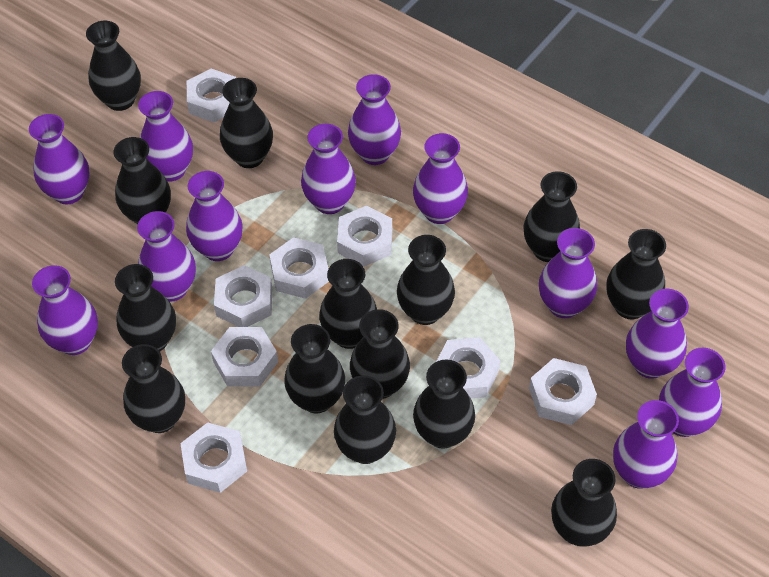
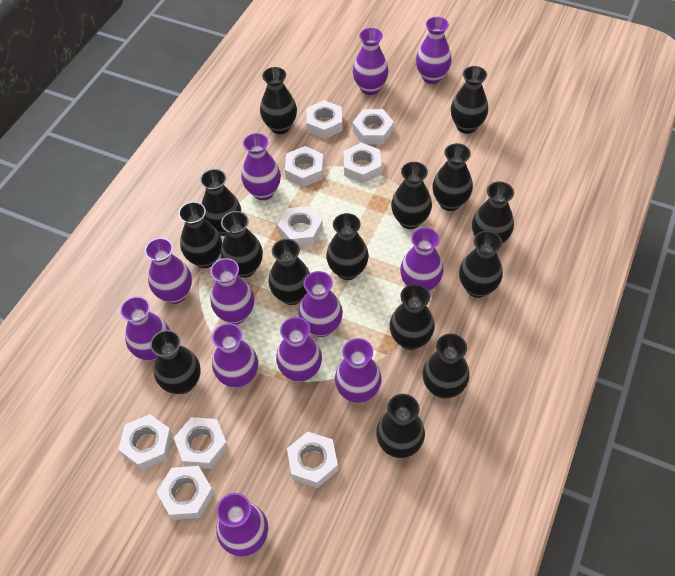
black vase: [86,21,141,111] [114,137,171,224] [115,264,176,352] [122,344,185,433] [220,78,273,168] [284,324,345,413] [319,259,377,349] [334,375,396,464] [350,309,410,399] [397,235,455,325] [413,359,475,449] [523,171,580,262] [551,459,617,547] [606,229,666,319] = 14 -> [150,330,200,394] [178,202,222,268] [200,169,241,236] [221,211,263,278] [260,67,297,134] [268,239,310,305] [326,213,369,280] [376,394,425,458] [390,284,435,350] [391,162,432,229] [423,334,470,398] [432,143,473,211] [451,66,488,134] [459,231,503,298] [472,181,514,244] = 15
white nut: [180,422,247,493] [187,69,236,123] [211,327,278,387] [214,265,272,327] [269,237,329,299] [337,206,392,267] [436,337,500,398] [529,358,597,425] = 8 -> [118,414,173,470] [157,466,214,520] [174,417,228,469] [278,206,323,247] [285,146,324,187] [287,432,338,488] [306,100,342,139] [343,143,381,183] [353,109,394,145] = 9

